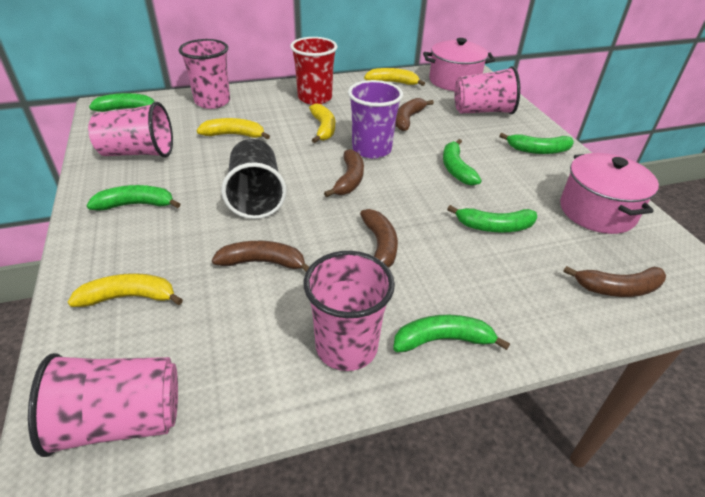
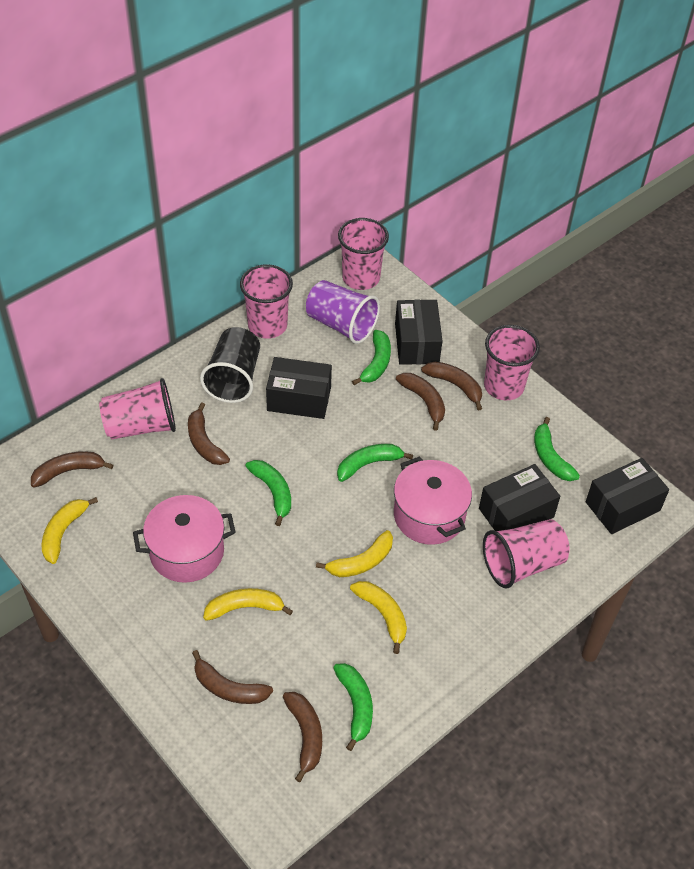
black box: none = 0 -> [266,357,332,419] [395,300,442,365] [479,464,560,531] [586,458,669,534] = 4
brown banana: [212,241,309,272] [324,149,364,197] [360,209,398,268] [395,98,434,131] [563,266,666,297] = 5 -> [31,451,113,488] [188,402,230,465] [192,650,273,704] [283,692,322,782] [396,373,445,431] [421,362,482,410] = 6
green banana: [86,185,180,211] [89,93,155,112] [393,315,510,352] [443,139,482,186] [447,205,537,233] [500,133,574,154] = 6 -> [246,460,291,526] [333,663,373,751] [337,444,413,482] [352,330,391,385] [534,417,580,481] = 5
red cup: [290,37,337,105] = 1 -> none = 0

